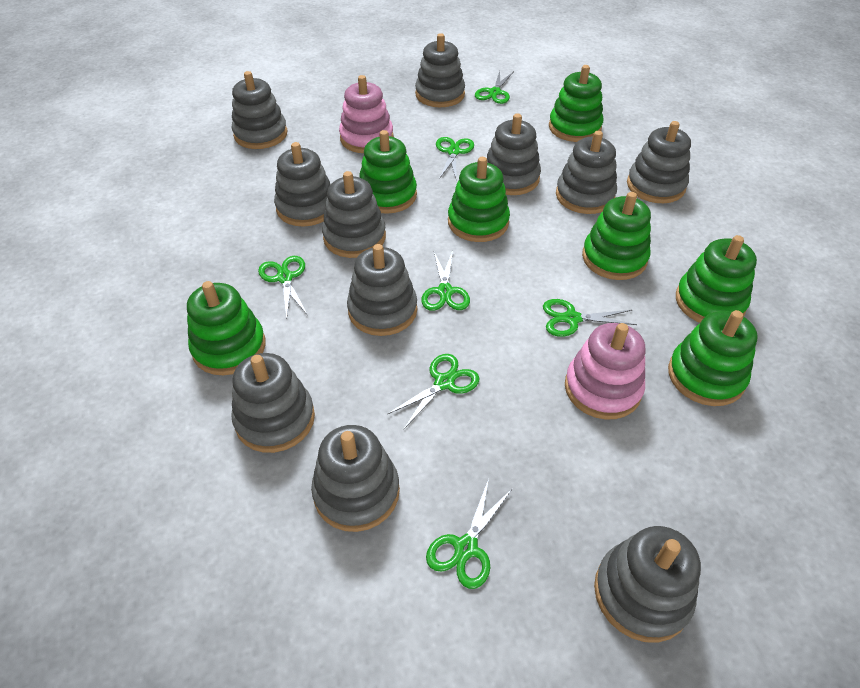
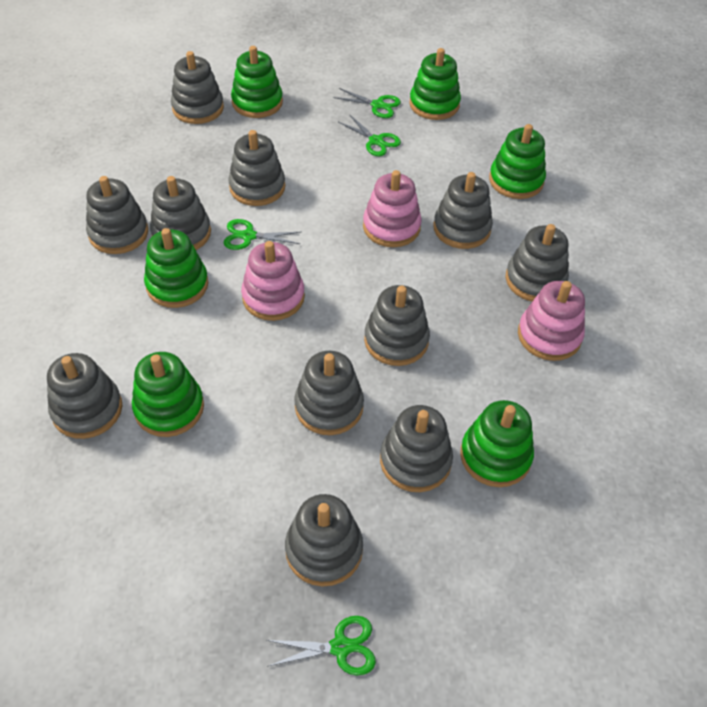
green scissors: [258,256,307,319] [387,354,479,429] [421,250,470,311] [426,479,512,589] [436,137,474,181] [475,71,513,104] [543,299,637,337] = 7 -> [224,219,301,250] [266,616,376,675] [333,88,401,118] [338,114,401,156] = 4
green stacking toy: [187,281,266,375] [359,130,417,214] [448,157,510,242] [549,65,603,142] [582,192,651,280] [668,310,758,406] [676,235,757,323] = 7 -> [132,352,204,437] [144,228,208,308] [231,46,283,118] [409,48,461,120] [460,400,534,487] [489,124,546,199] = 6
pink stacking toy: [339,75,394,153] [565,323,645,420] = 2 -> [241,241,305,321] [363,170,422,247] [518,281,585,361] = 3

